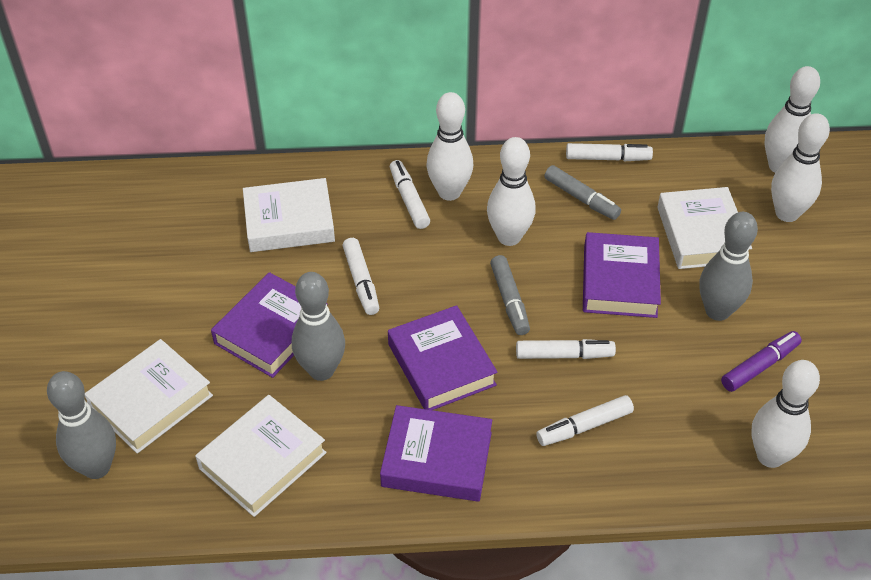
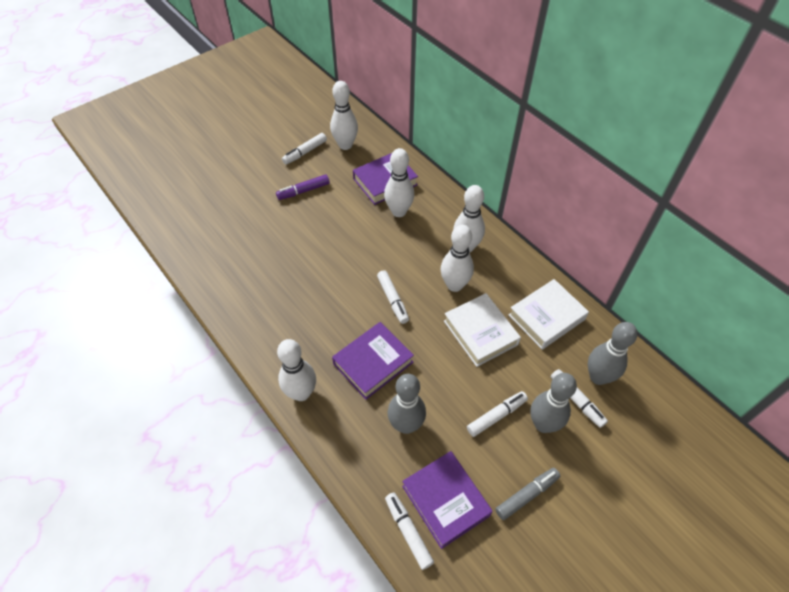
grey marker: [490,255,530,335] [544,165,621,220] = 2 -> [495,468,560,520] = 1
purple book: [211,272,328,378] [380,405,492,502] [388,305,498,410] [583,232,661,318] = 4 -> [332,322,414,400] [353,153,418,205] [402,451,493,549] = 3
white book: [85,339,213,454] [195,395,327,517] [243,178,335,252] [657,187,752,269] = 4 -> [444,293,521,367] [509,279,589,349] = 2

